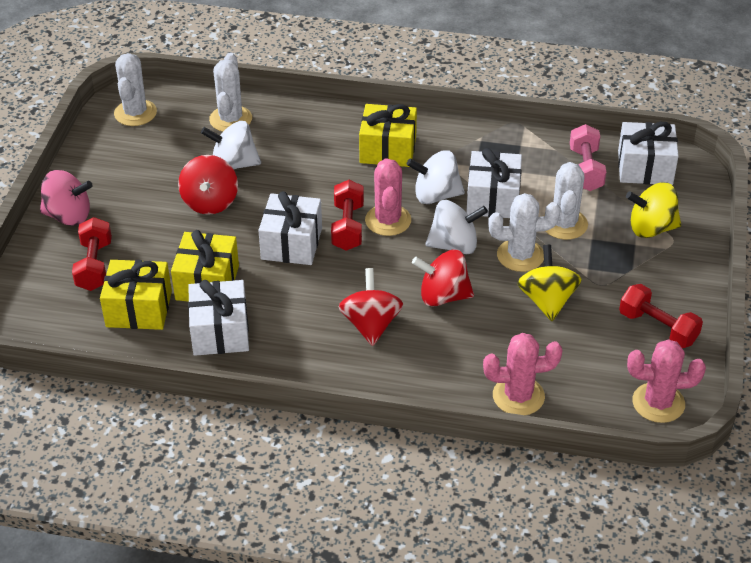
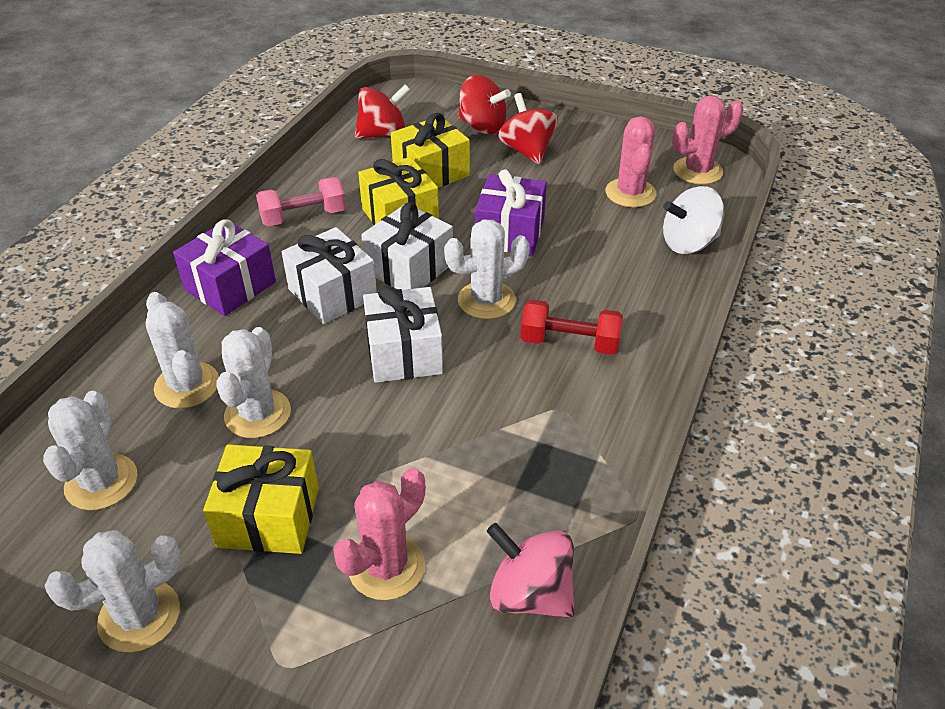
purple gift: none = 0 -> [173,219,276,316] [475,169,547,255] = 2
red dumbbell: [72,217,112,291] [331,180,364,251] [619,284,703,348] = 3 -> [521,300,623,355] = 1
white cactus: [114,53,157,126] [209,52,252,132] [488,193,561,272] [544,162,588,240] = 4 -> [43,391,137,510] [45,530,181,653] [146,292,219,409] [216,327,291,438] [444,219,530,319] = 5
white gift: [188,280,249,356] [258,191,322,265] [466,148,522,218] [618,122,679,185] = 4 -> [282,227,377,324] [361,202,453,290] [363,287,443,383] = 3
white spinning top: [201,121,261,169] [407,150,465,204] [425,200,488,254] = 3 -> [663,186,724,254] = 1
yellow spinning top: [517,245,582,321] [626,183,681,238] = 2 -> none = 0

